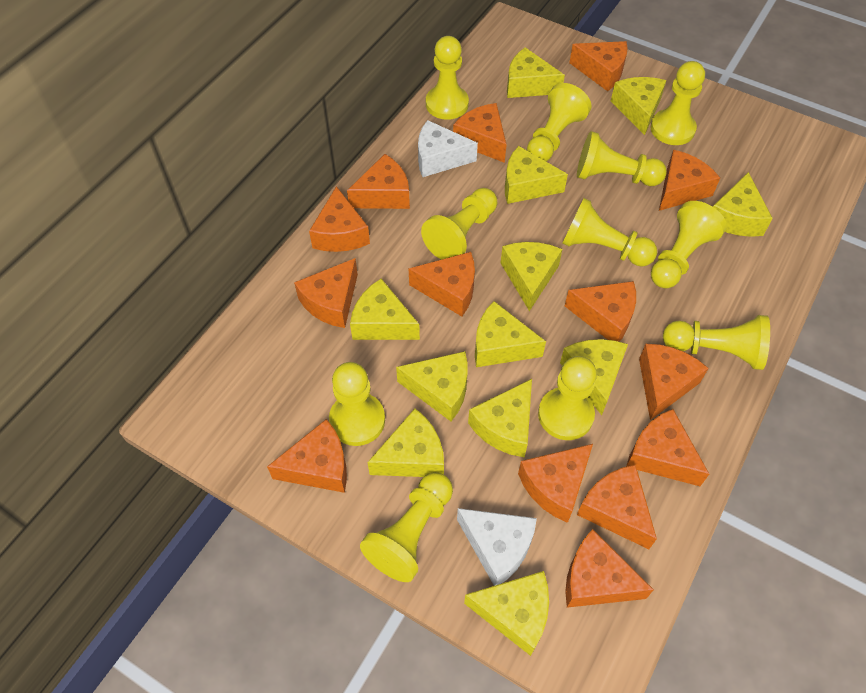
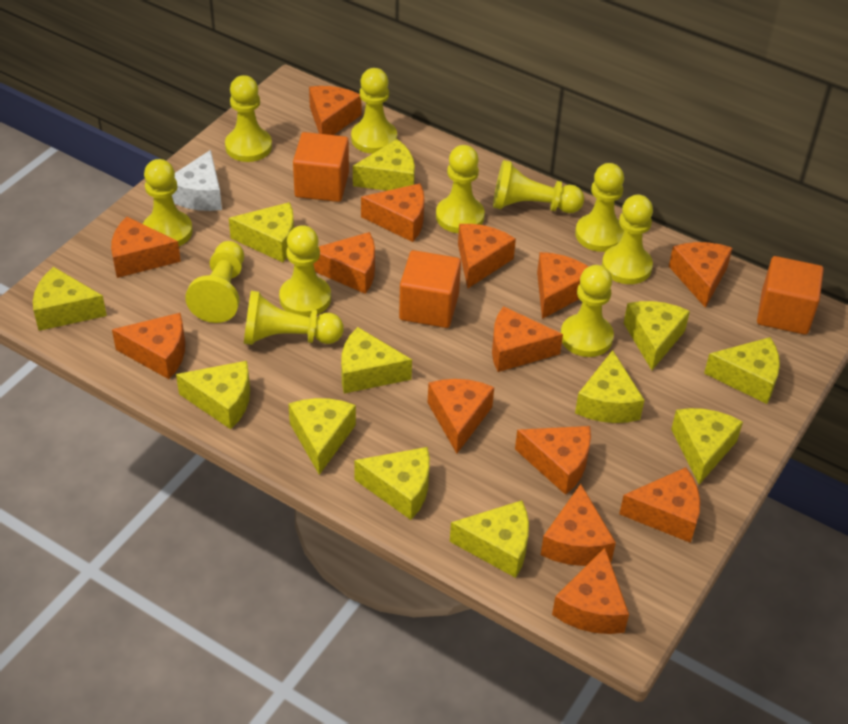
orange cube: none = 0 -> [293,132,349,202] [399,250,461,328] [757,256,824,335] = 3
white cheese: [418,120,478,177] [457,508,537,586] = 2 -> [172,150,222,211] = 1

